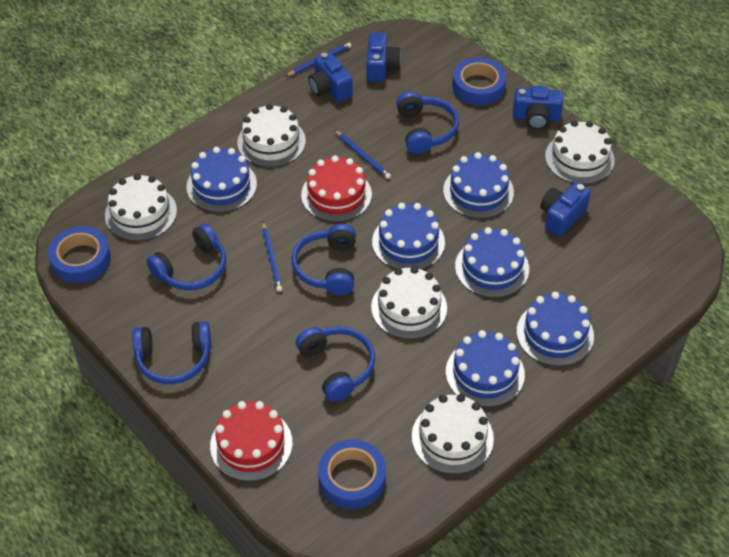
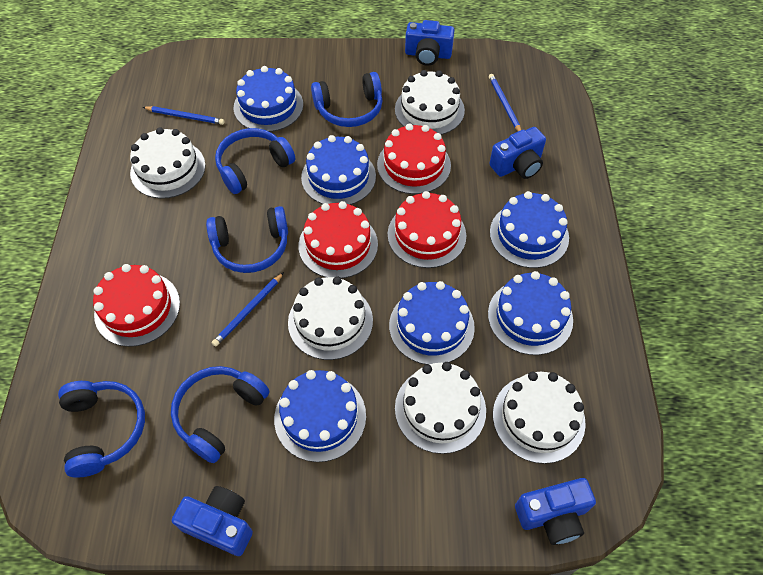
blue tape: [48,226,111,284] [318,439,386,509] [452,58,506,105] = 3 -> none = 0
red cake: [210,401,293,481] [301,155,372,222] = 2 -> [93,264,180,347] [299,201,378,279] [377,124,451,194] [388,191,466,268] = 4

